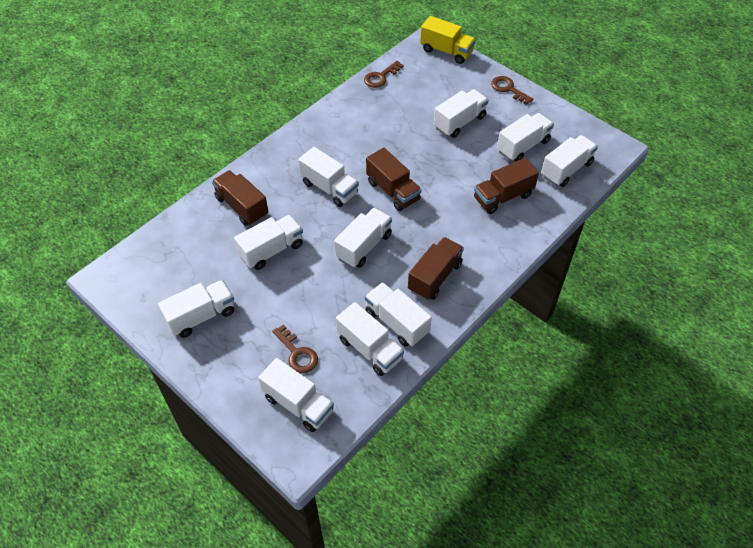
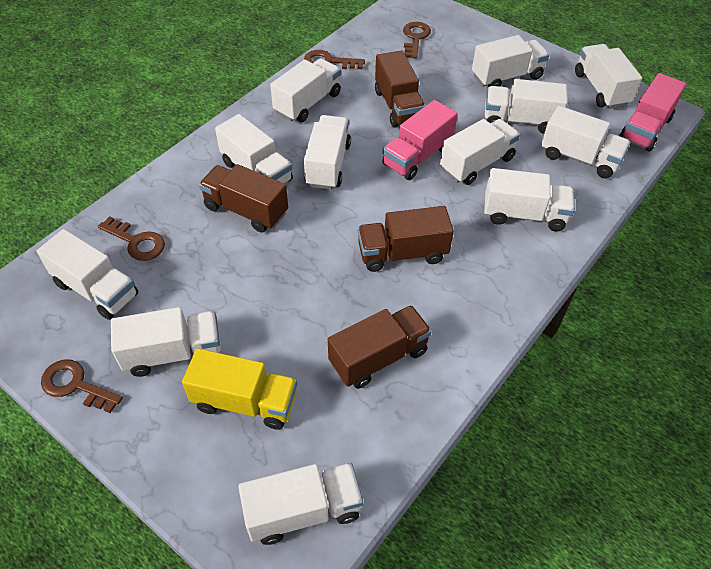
brown key: [272,324,318,373] [364,61,404,88] [491,76,533,105] = 3 -> [41,359,123,413] [98,216,165,261] [304,50,365,69] [403,22,431,58] = 4
pink truck: none = 0 -> [382,100,458,180] [620,73,686,152] = 2
white truck: [158,280,234,338] [234,215,303,270] [258,358,334,432] [298,147,359,207] [334,208,392,268] [336,302,404,376] [365,282,432,347] [434,89,488,138] [497,113,554,162] [541,135,598,187] = 10 -> [37,229,138,320] [111,307,221,377] [215,114,293,184] [238,463,363,545] [270,58,341,122] [304,115,351,190] [440,119,520,185] [472,35,549,87] [484,168,575,232] [485,79,567,134] [541,106,631,179] [575,44,642,109] = 12

